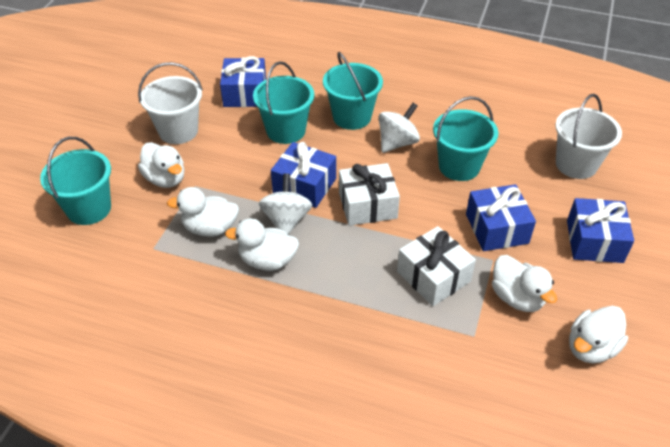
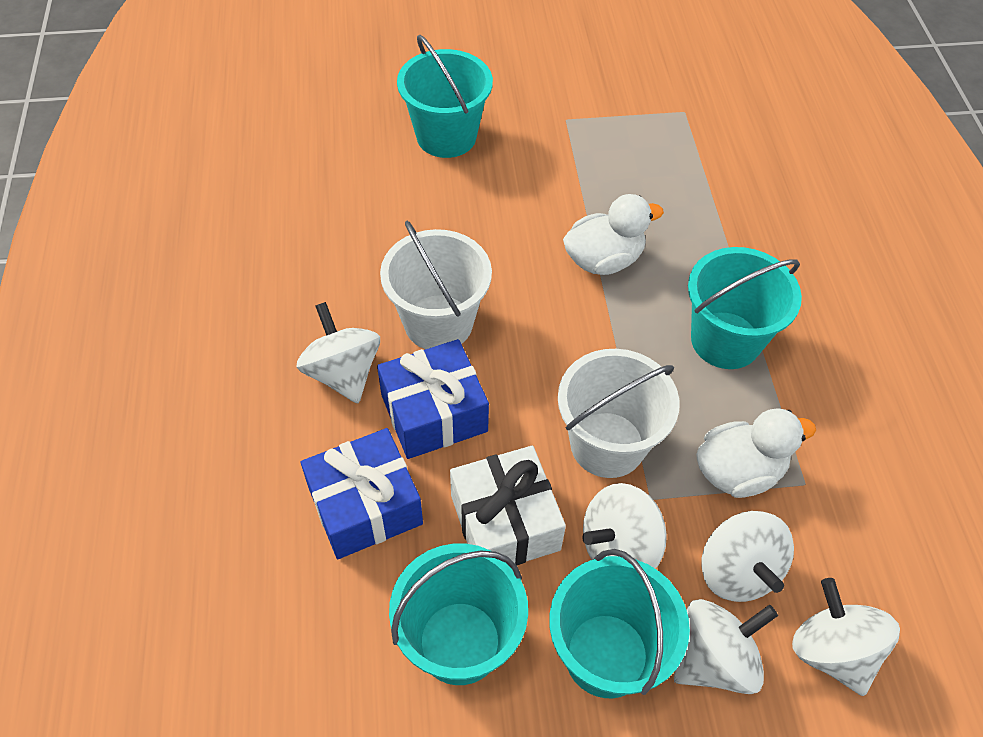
blue gift: [220,56,266,107] [271,142,336,208] [466,184,536,251] [567,198,634,263] = 4 -> [301,428,423,559] [377,339,489,459] = 2
white duck: [138,142,184,188] [167,187,239,237] [225,218,299,271] [492,255,557,312] [569,306,628,363] = 5 -> [563,194,664,275] [696,408,816,498] = 2
white gift: [339,163,400,226] [397,226,476,306] = 2 -> [450,445,566,565] = 1
white spinning top: [259,173,312,234] [379,103,420,153] = 2 -> [296,302,380,403] [582,483,667,569] [674,599,778,694] [701,511,794,602] [792,578,900,696] = 5

